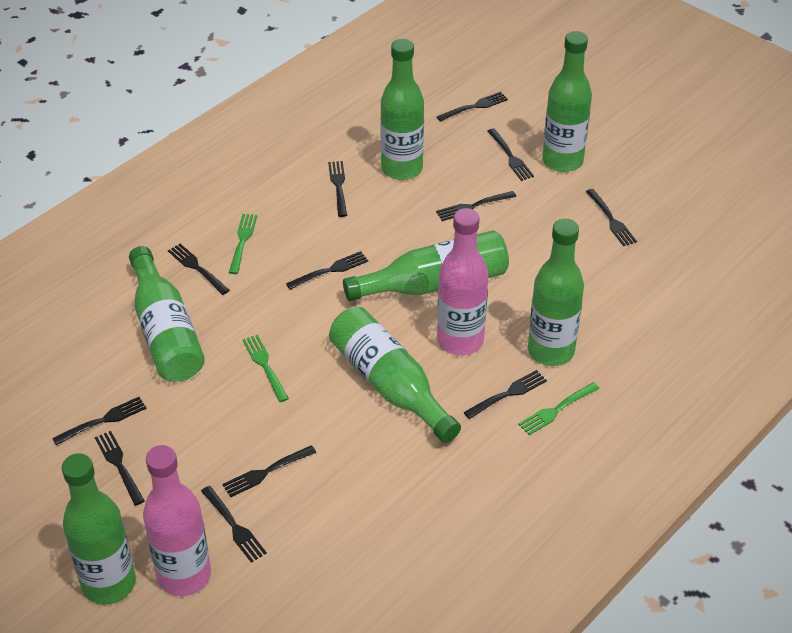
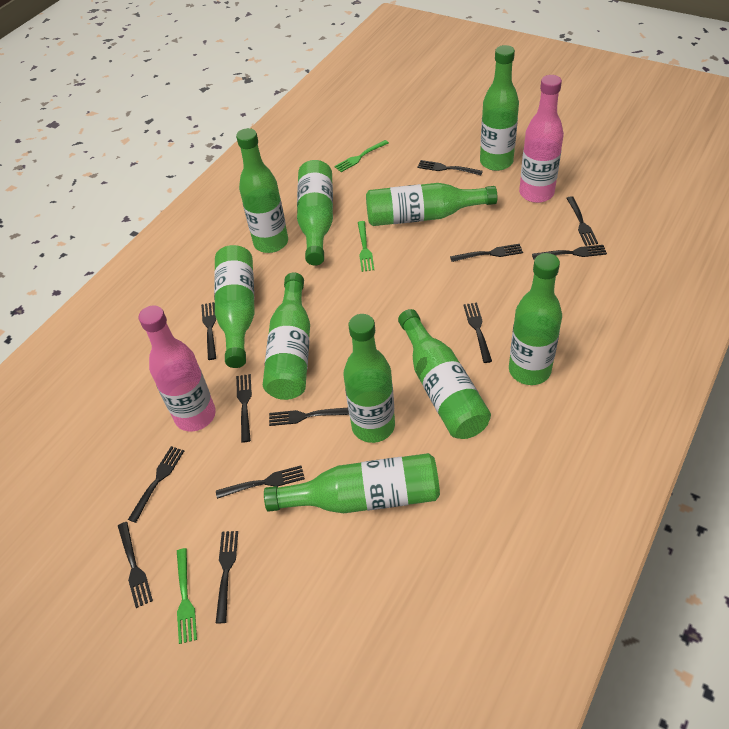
green bottle: [62,453,136,605] [129,246,205,381] [329,307,461,443] [343,230,509,301] [380,39,424,180] [528,219,584,366] [542,31,592,172] = 7 -> [214,245,255,368] [236,128,288,253] [263,273,310,400] [264,453,440,513] [297,160,333,266] [343,314,395,443] [366,183,497,226] [398,309,491,439] [480,45,519,171] [509,253,562,385] = 10

